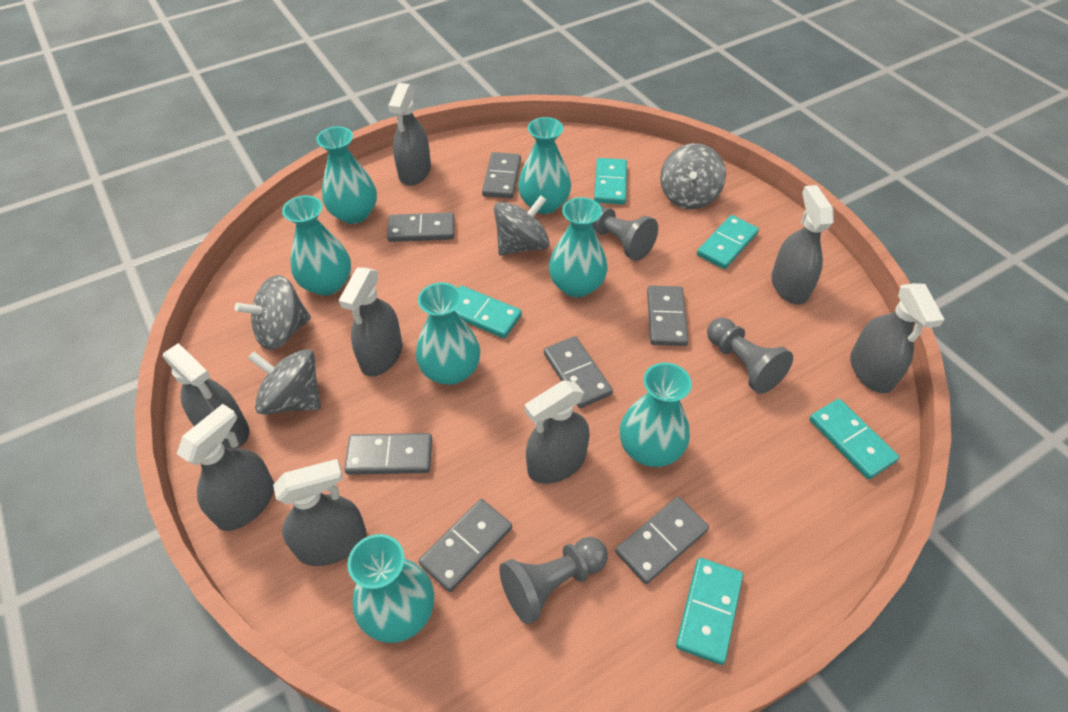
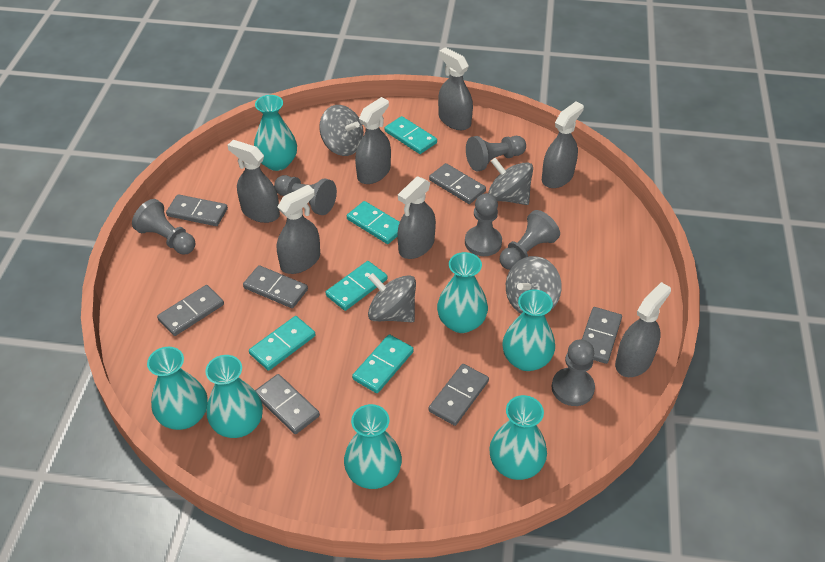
grey pawn: [499,537,608,624] [592,204,658,261] [707,318,793,394] = 3 -> [132,199,195,254] [274,175,337,215] [465,193,502,256] [466,136,526,171] [500,210,560,270] [552,339,595,406] = 6
grey spray bottle: [163,343,249,449] [177,404,274,531] [273,459,366,566] [339,267,402,377] [388,83,431,186] [525,380,590,484] [771,185,834,305] [850,283,945,394] = 8 -> [228,140,280,223] [277,185,320,274] [355,97,391,184] [397,176,436,259] [438,47,473,130] [542,102,584,188] [615,282,671,377] = 7

